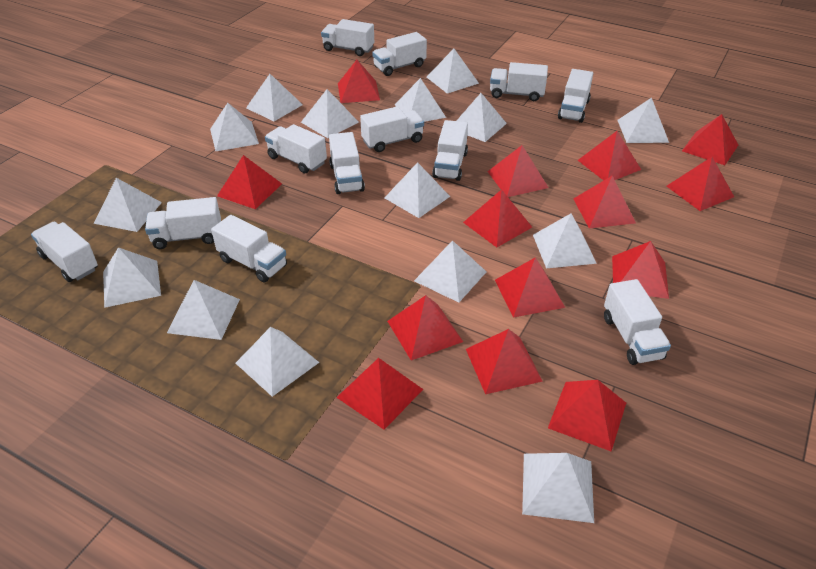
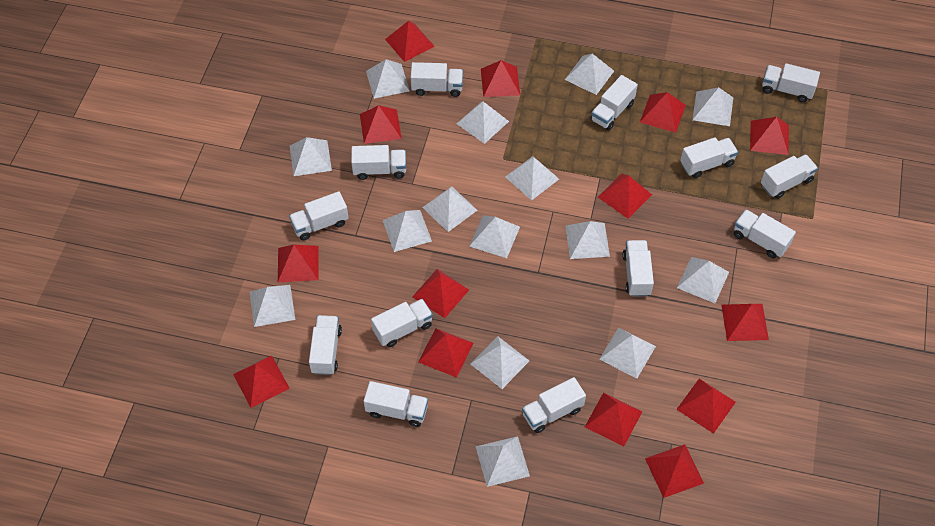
white truck: [31,222,98,282] [145,197,221,249] [211,215,287,282] [265,124,327,174] [321,19,374,56] [329,132,365,194] [360,107,424,152] [372,32,427,76] [432,120,468,181] [490,62,548,101] [558,69,593,123] [604,279,671,365] = 12 -> [289,191,349,240] [309,315,342,375] [351,145,406,180] [364,381,428,427] [371,299,433,347] [411,62,463,97] [522,377,586,433] [590,75,638,130] [622,240,654,297] [680,137,738,178] [734,209,796,259] [761,154,818,199] [762,63,820,102] = 13

